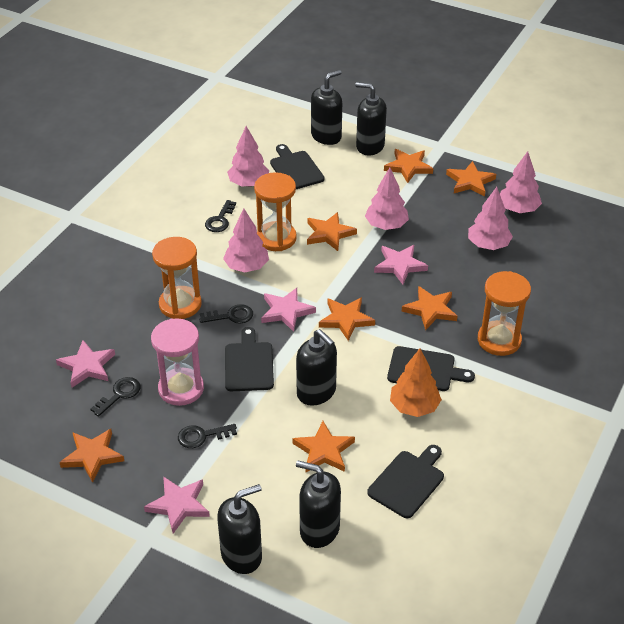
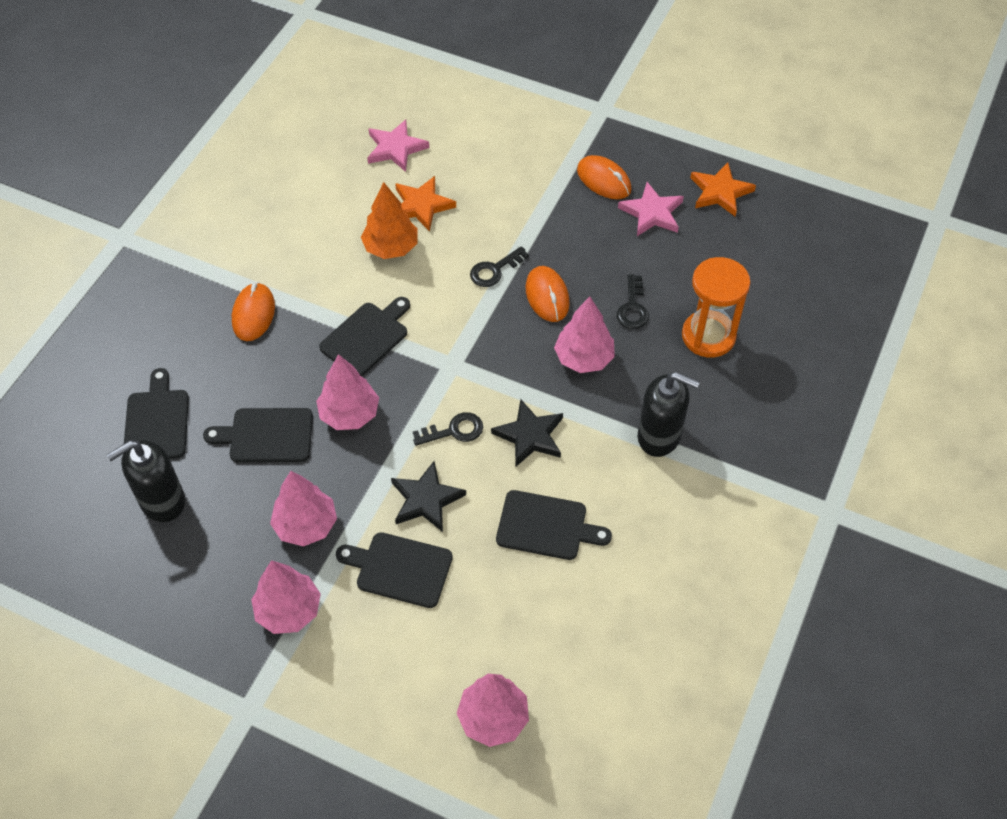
black cutting board: [225,327,274,391] [270,144,325,189] [367,445,444,518] [387,346,475,391] = 4 -> [124,368,189,459] [203,408,313,462] [319,297,410,377] [336,532,453,608] [496,490,612,560] = 5
black key: [90,377,141,417] [178,424,237,448] [199,304,253,324] [205,200,236,232] = 4 -> [413,412,483,446] [470,246,529,287] [617,274,649,329] = 3
black soap dispenser: [217,484,262,574] [296,329,337,406] [296,461,341,548] [311,70,342,145] [355,82,387,155] = 5 -> [107,440,185,522] [638,372,700,457] = 2
black star: none = 0 -> [391,461,466,532] [491,399,563,467] = 2
orange hourglass: [152,237,202,319] [254,172,297,251] [478,271,531,356] = 3 -> [682,257,750,358] = 1
orange mouse: none = 0 -> [232,282,275,341] [526,266,570,322] [577,155,632,199] = 3
orange star: [59,429,124,483] [292,421,355,473] [307,212,357,251] [319,297,375,341] [384,149,433,183] [402,286,457,330] [446,161,496,197] = 7 -> [395,176,456,232] [690,162,756,216] = 2
pink hourglass: [151,318,204,406] = 1 -> none = 0
pink star: [56,340,115,388] [144,476,210,534] [261,288,316,332] [374,245,428,285] = 4 -> [367,119,429,172] [618,182,684,236] = 2

